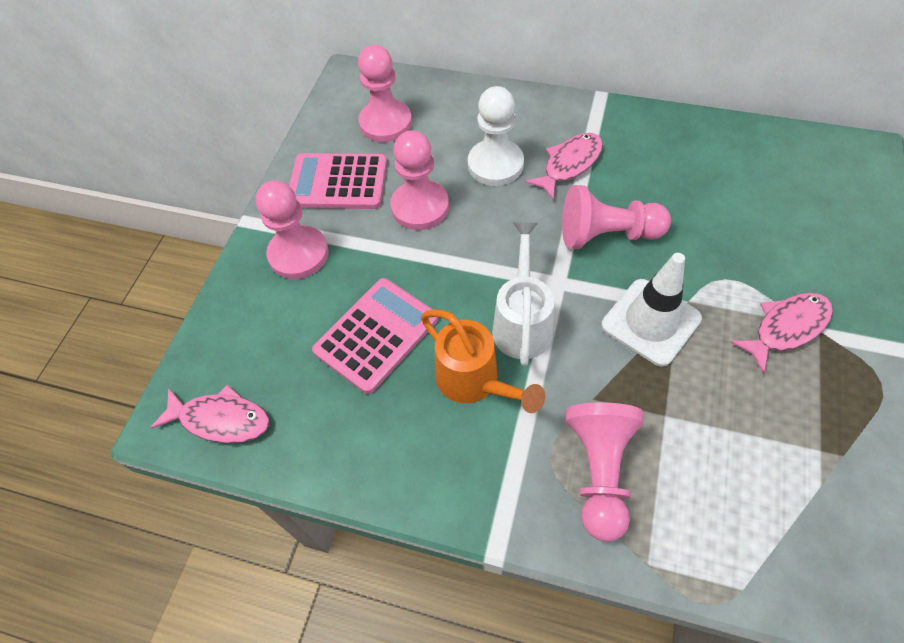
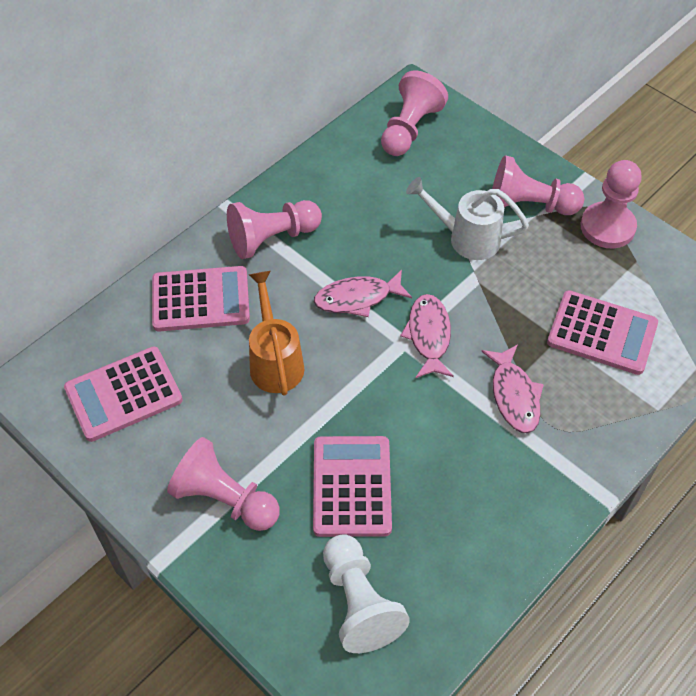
pink calculator: [289,153,387,209] [312,278,438,394] = 2 -> [64,347,183,442] [152,266,250,331] [313,436,392,537] [547,290,658,375] = 4
white traffic cone: [601,253,702,367] = 1 -> none = 0

